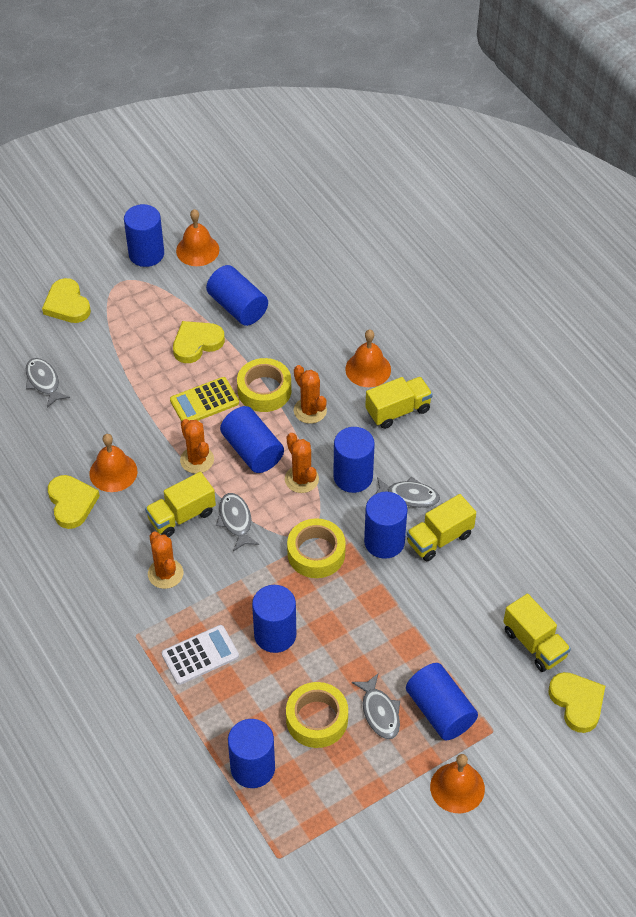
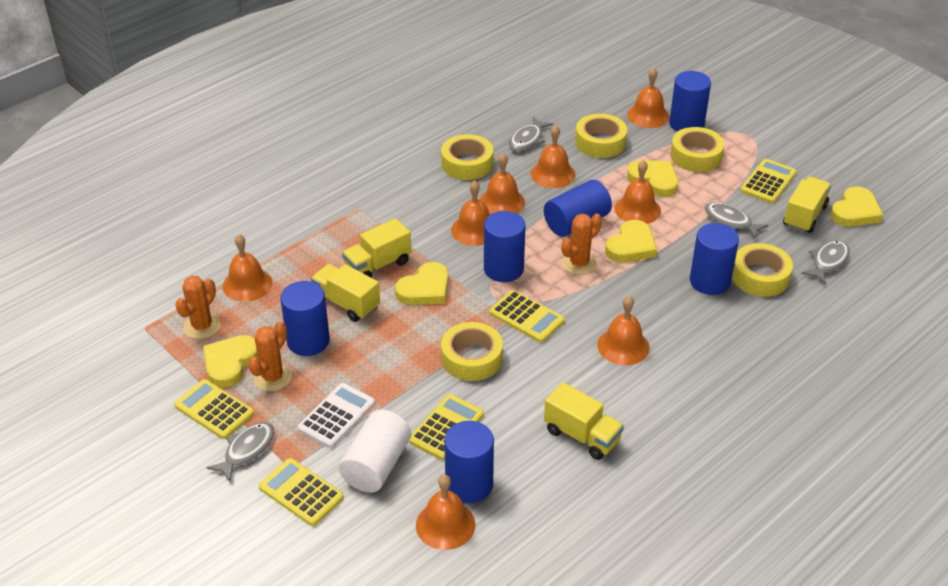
blue cylinder: [124,204,164,267] [206,265,268,326] [220,406,284,473] [228,719,275,788] [252,585,296,653] [333,427,375,493] [364,492,408,559] [406,663,478,740] = 8 -> [280,281,330,356] [444,421,494,503] [484,211,526,282] [544,180,612,237] [669,71,711,132] [690,223,739,295] = 6
orange bell: [89,434,137,492] [176,209,219,266] [345,329,391,387] [430,754,485,813] = 4 -> [223,234,272,302] [416,474,476,550] [451,180,490,246] [480,153,525,215] [531,125,575,188] [597,296,650,365] [615,160,661,224] [627,68,670,128] = 8
orange cactus: [148,531,183,589] [180,419,214,474] [285,433,319,493] [294,365,327,424] = 4 -> [175,276,220,339] [248,321,292,391] [561,214,602,275] = 3
white cylinder: none = 0 -> [339,410,411,493] = 1
yellow calculator: [170,377,239,422] = 1 -> [174,379,254,439] [259,458,344,526] [409,394,484,460] [489,290,565,343] [741,159,797,203] = 5
yellow heart: [42,278,91,323] [48,475,100,529] [173,321,225,363] [548,672,605,733] = 4 -> [203,335,258,388] [395,262,449,305] [605,220,657,262] [627,160,678,197] [830,186,883,227] = 5
yellow tape: [237,358,291,412] [286,682,348,748] [287,518,346,578] = 3 -> [441,134,493,180] [441,322,503,381] [575,114,627,158] [670,127,724,172] [732,243,793,297] = 5

